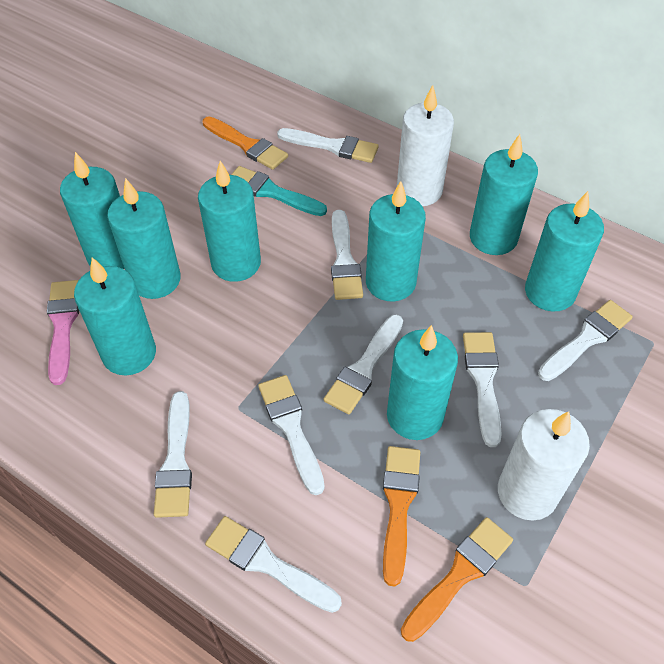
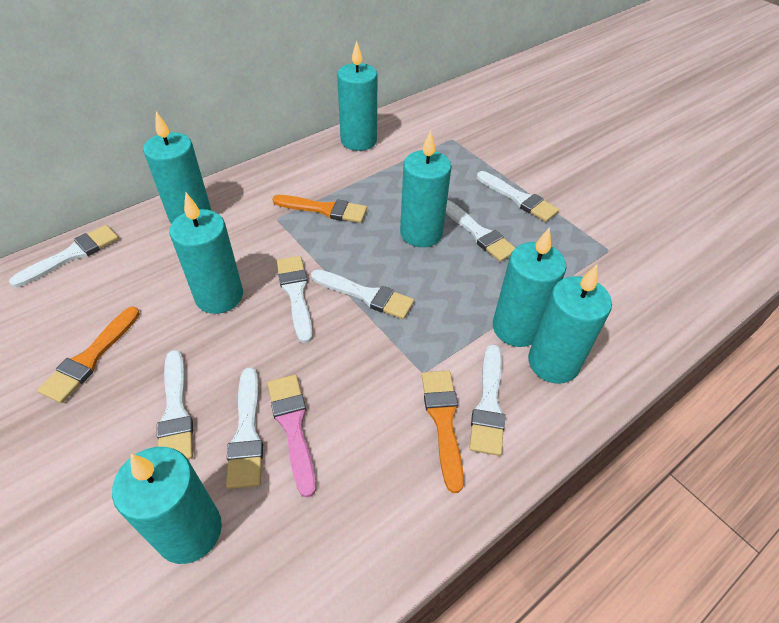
turquoise brush: [231,166,327,216] = 1 -> none = 0
turquoise candle: [60,152,125,269] [74,257,156,376] [107,178,181,299] [198,161,261,282] [366,181,426,301] [387,325,458,440] [470,134,538,255] [525,191,604,312] = 8 -> [112,447,222,564] [143,111,211,224] [169,193,243,314] [337,41,377,151] [400,130,451,247] [493,227,566,347] [528,265,612,384] = 7
white candle: [397,85,454,206] [498,409,590,520] = 2 -> none = 0

